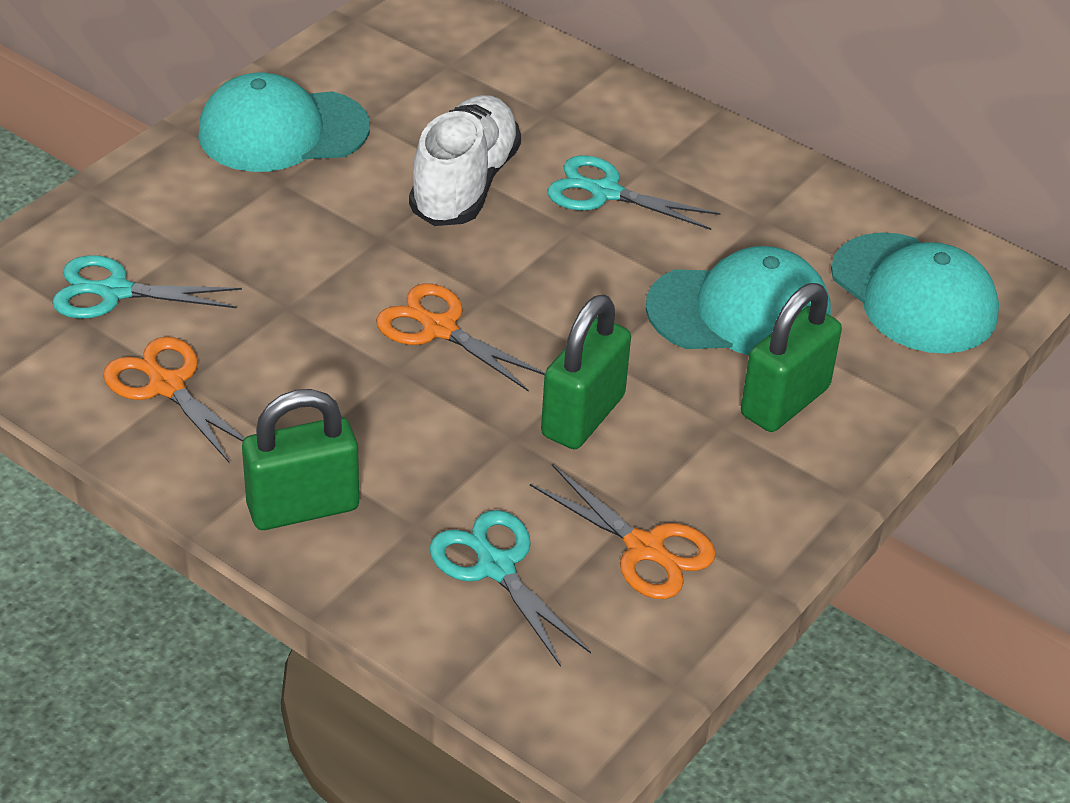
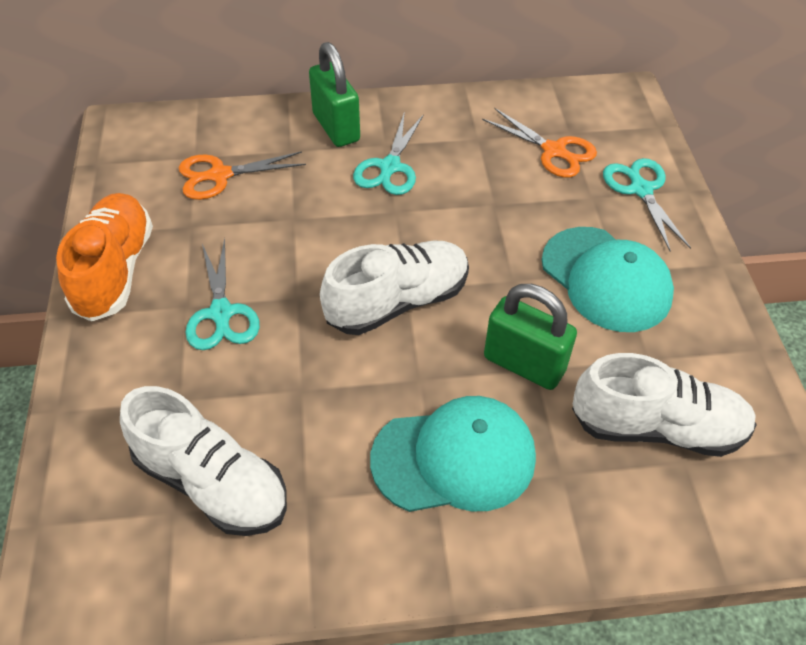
green padlock: [242,389,359,530] [541,295,631,449] [741,283,842,432] = 3 -> [309,42,360,147] [484,284,577,390] = 2
orange scissors: [103,337,244,463] [376,284,545,392] [530,464,716,599] = 3 -> [179,151,306,200] [482,108,597,178] = 2
orange shoe: none = 0 -> [56,193,153,322] = 1
turquoise cap: [198,73,370,172] [646,246,831,355] [831,232,999,353] = 3 -> [370,396,536,512] [542,227,674,332] = 2
white shoe: [409,95,521,226] = 1 -> [120,386,287,536] [320,241,469,335] [572,353,757,457] = 3

